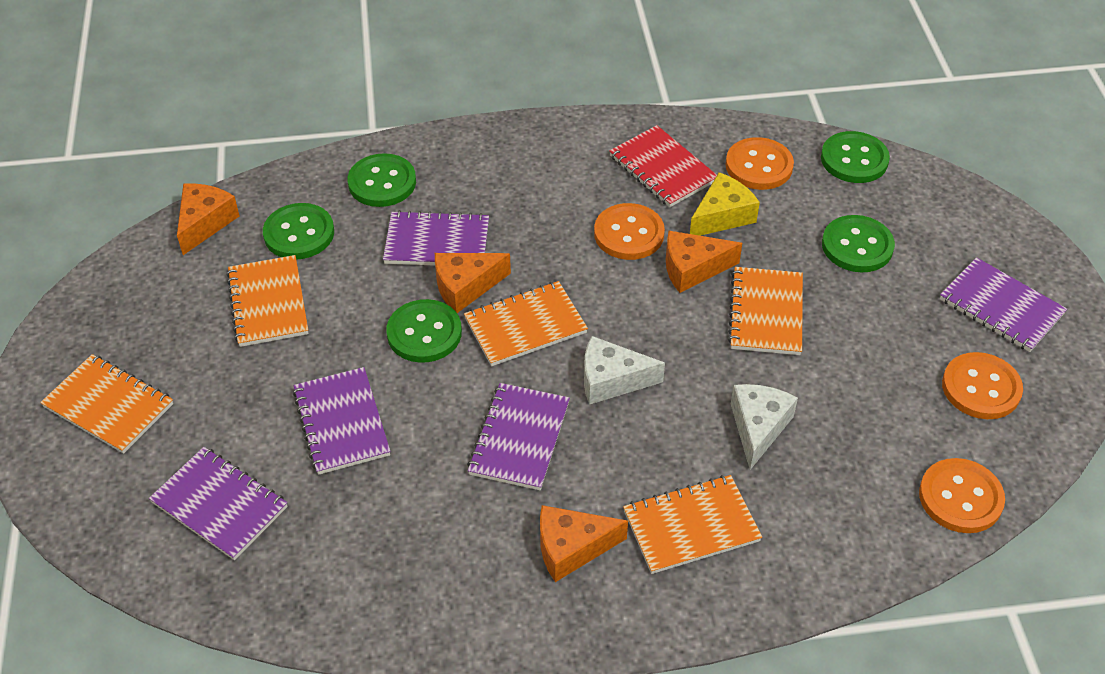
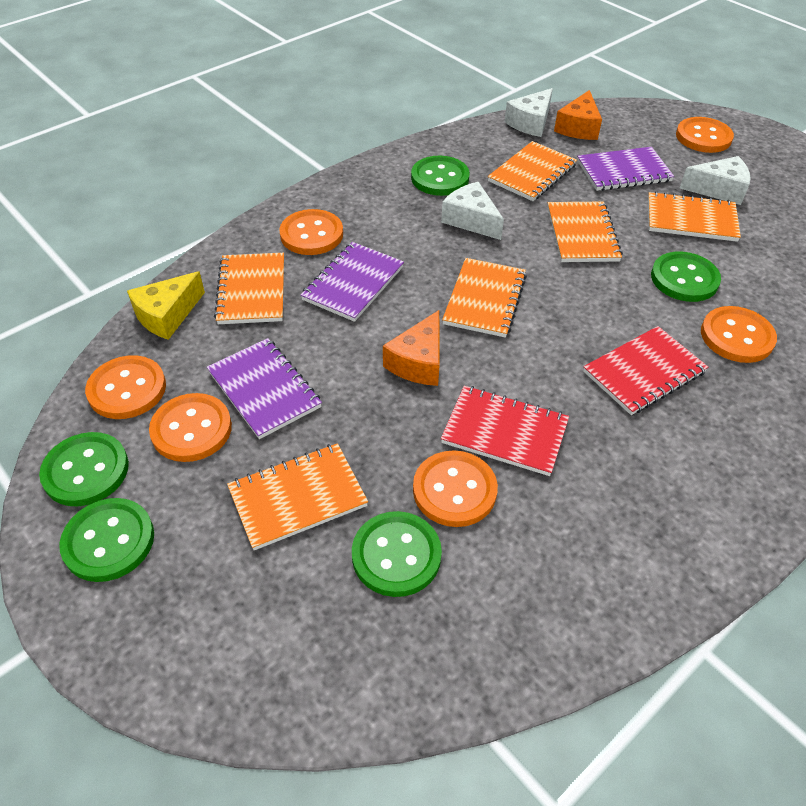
orange button: [594,203,665,260] [726,137,794,190] [919,458,1005,533] [942,352,1023,419] = 4 -> [85,355,166,419] [149,393,232,462] [279,209,343,255] [413,450,498,527] [676,117,734,153] [701,306,777,363] = 6
orange cheese: [177,183,239,255] [435,253,511,313] [540,505,628,582] [666,231,742,293] = 4 -> [383,310,440,386] [554,90,602,140] = 2
orange notebook: [40,354,173,454] [227,255,308,347] [464,281,588,366] [623,475,762,574] [728,267,803,355] = 5 -> [214,253,284,324] [227,443,368,550] [442,258,527,338] [488,141,577,201] [547,201,623,262] [648,191,741,242] = 6
purple notebook: [149,447,288,560] [293,367,391,475] [383,210,489,266] [467,383,570,490] [940,257,1067,352] = 5 -> [207,338,322,439] [300,242,404,322] [577,147,674,191] = 3
red notebook: [609,125,717,207] = 1 -> [441,386,569,476] [583,326,708,415] = 2
white cheese: [584,336,665,405] [731,384,798,470] = 2 -> [441,182,504,240] [504,88,553,137] [680,156,751,205] = 3

